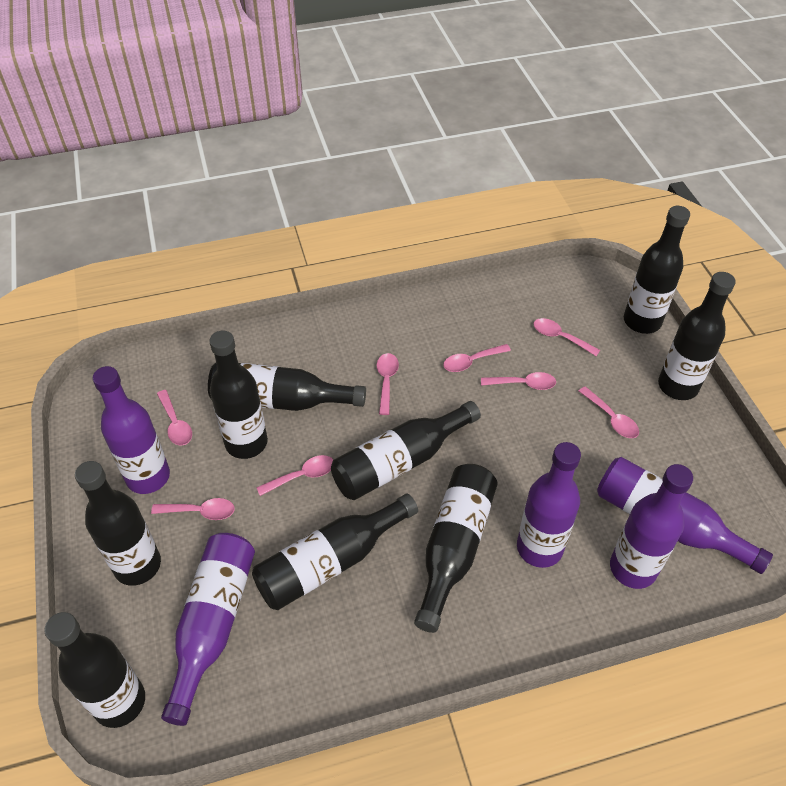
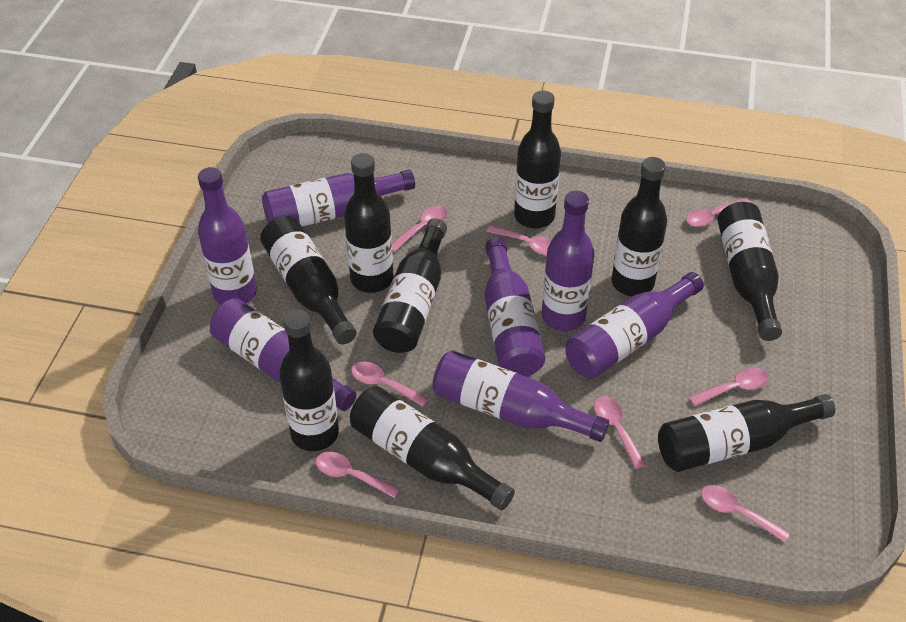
purple bottle: [92,366,170,494] [161,533,255,726] [517,442,581,568] [597,457,773,574] [610,464,693,589] = 5 -> [198,167,257,304] [210,298,357,411] [262,170,415,227] [433,350,609,442] [485,237,545,377] [542,191,594,331] [565,272,704,379] = 7

